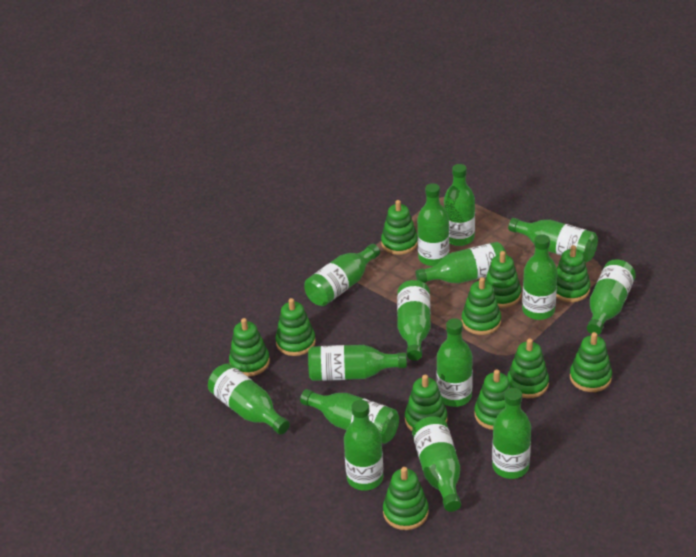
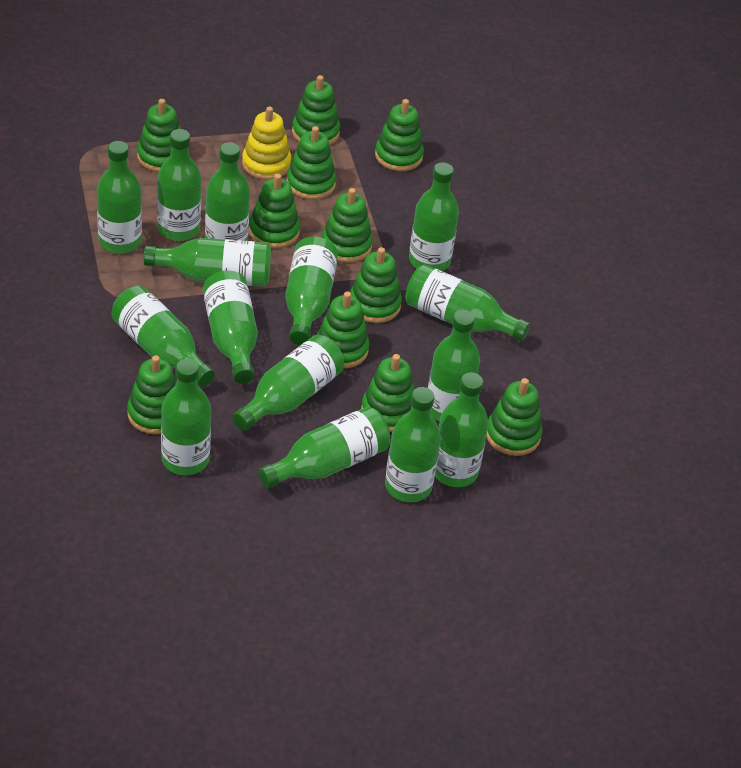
yellow stacking toy: none = 0 -> [242,107,291,180] = 1

